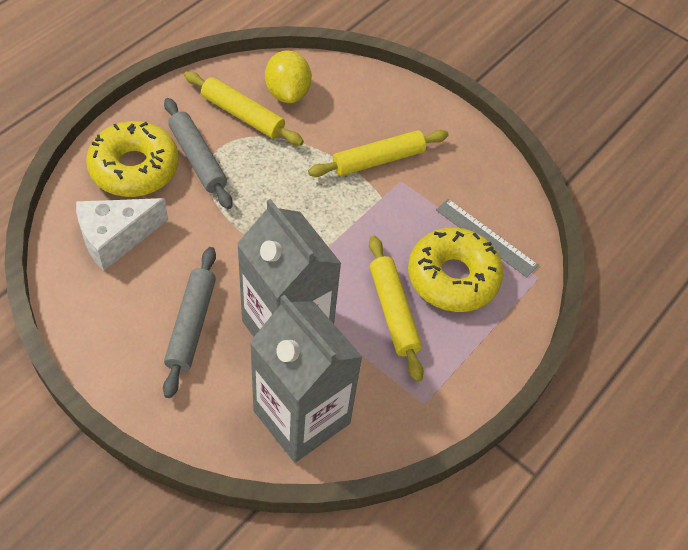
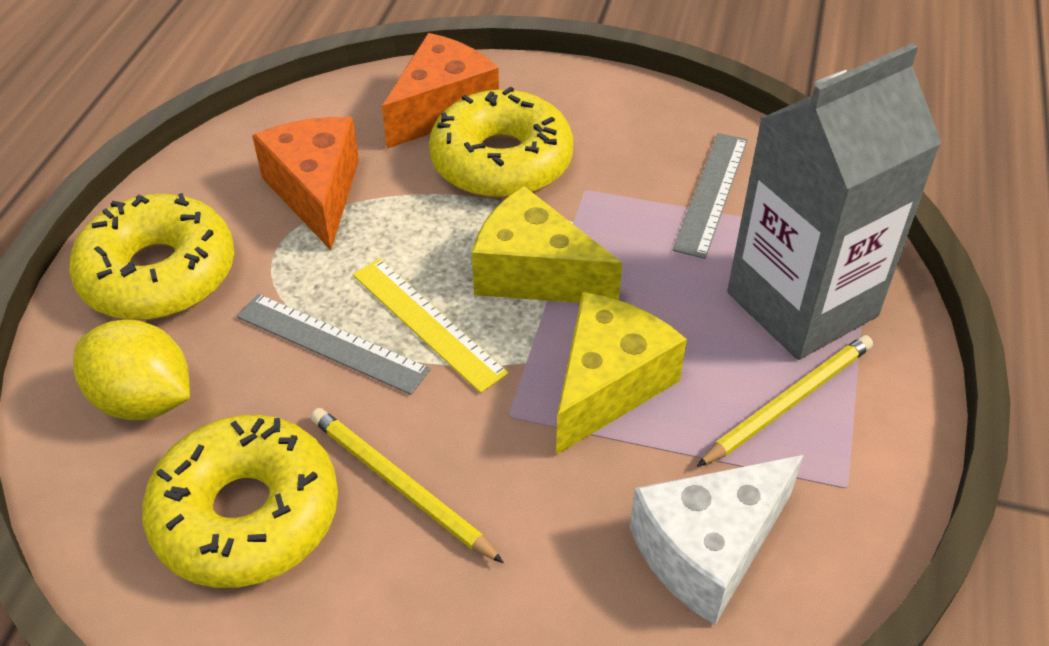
grey carton: [237,199,342,337] [250,295,362,463] = 2 -> [727,43,942,360] = 1
grey rolling pin: [163,247,216,398] [164,98,233,209] = 2 -> none = 0
grey ruler: [436,199,539,277] = 1 -> [237,294,431,395] [673,133,748,259] = 2
orange cheese: none = 0 -> [252,117,359,250] [382,33,499,149] = 2
yellow cheese: none = 0 -> [472,186,622,303] [556,292,687,455] = 2
yellow donut: [86,121,179,197] [408,227,504,312] = 2 -> [69,193,234,320] [142,415,338,588] [429,86,573,199] = 3
yellow pencil: none = 0 -> [311,408,504,563] [697,335,873,467] = 2
yellow rolling pin: [184,71,304,146] [308,130,449,177] [369,236,424,382] = 3 -> none = 0
yellow ruler: none = 0 -> [353,258,509,393] = 1

